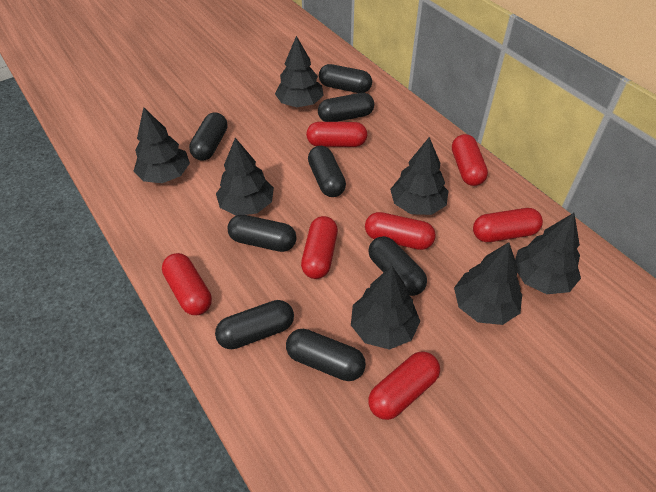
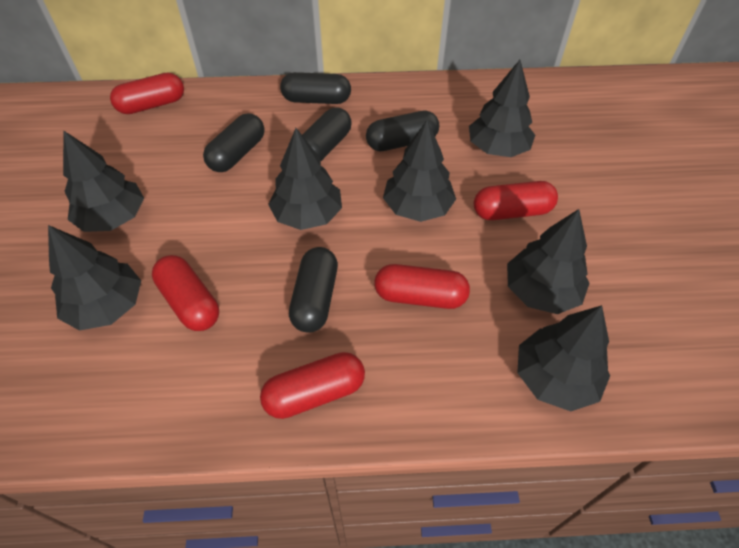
black capsule: [189,112,227,161] [215,300,294,349] [227,215,297,252] [286,329,366,381] [308,146,346,197] [318,93,374,122] [319,64,372,93] [368,236,427,296] = 8 -> [203,113,264,172] [280,72,351,104] [289,247,338,333] [302,107,352,161] [366,111,439,151] = 5
red capsule: [162,253,212,315] [301,216,338,279] [306,122,367,147] [365,212,436,250] [368,351,440,420] [452,134,488,186] [473,208,543,242] = 7 -> [110,73,184,114] [152,255,219,331] [260,352,365,419] [374,264,470,309] [474,181,558,220] = 5

